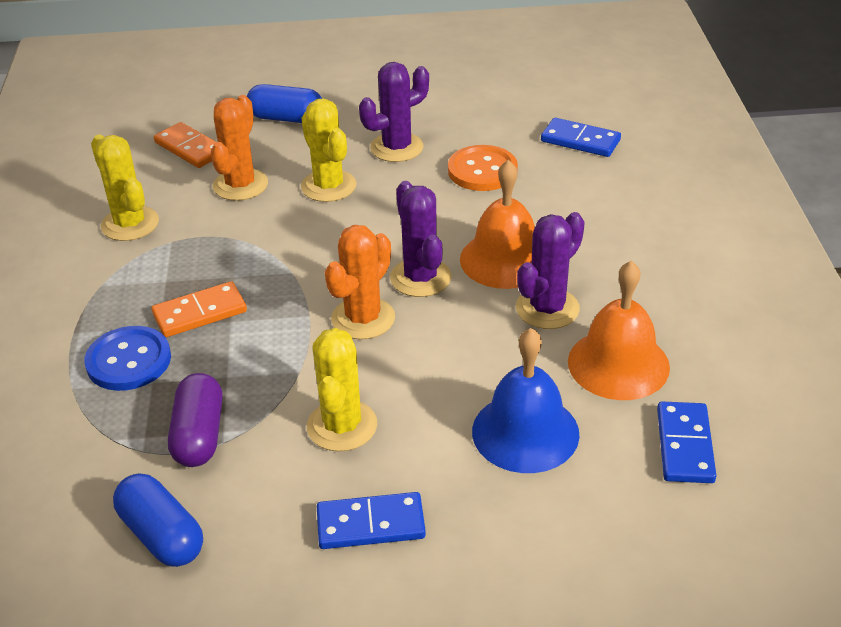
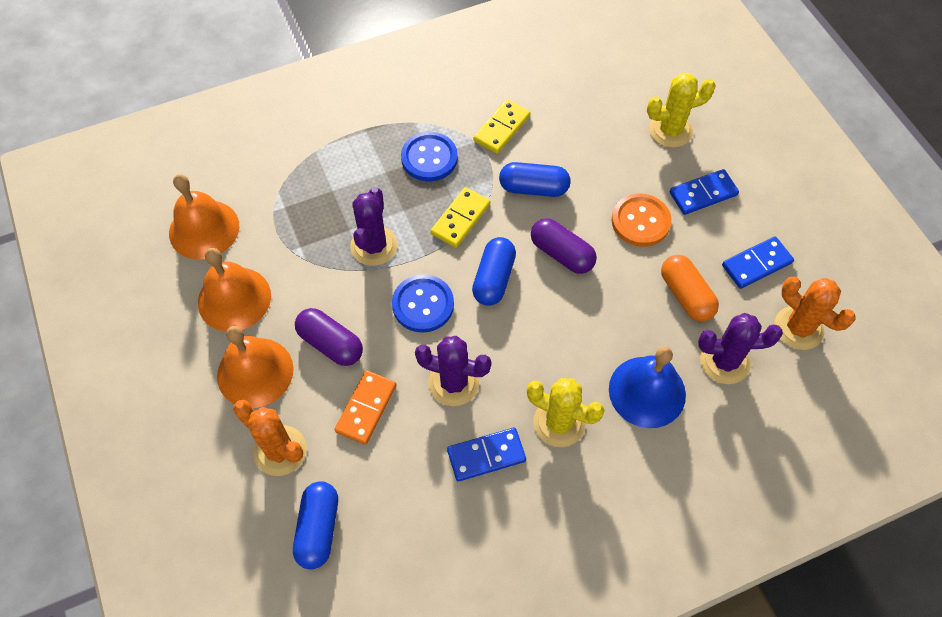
blue button: [84,326,171,391] = 1 -> [392,274,454,333] [401,132,458,181] = 2
blue capsule: [113,473,203,567] [247,84,322,123] = 2 -> [293,481,338,569] [472,237,516,306] [499,162,571,197] = 3
orange bell: [460,160,535,289] [568,261,670,400] = 2 -> [169,174,239,260] [198,248,271,332] [217,326,294,408] = 3
orange capsule: none = 0 -> [661,255,719,322] = 1
orange domino: [152,281,247,337] [154,122,216,168] = 2 -> [334,370,396,445] = 1
purple capsule: [168,373,222,467] = 1 -> [295,308,363,366] [531,218,597,274] = 2
yellow cactus: [91,135,159,241] [301,98,357,202] [307,328,377,451] = 3 -> [527,378,605,447] [647,73,716,148] = 2
yellow domino: none = 0 -> [431,187,490,248] [474,99,530,154] = 2

